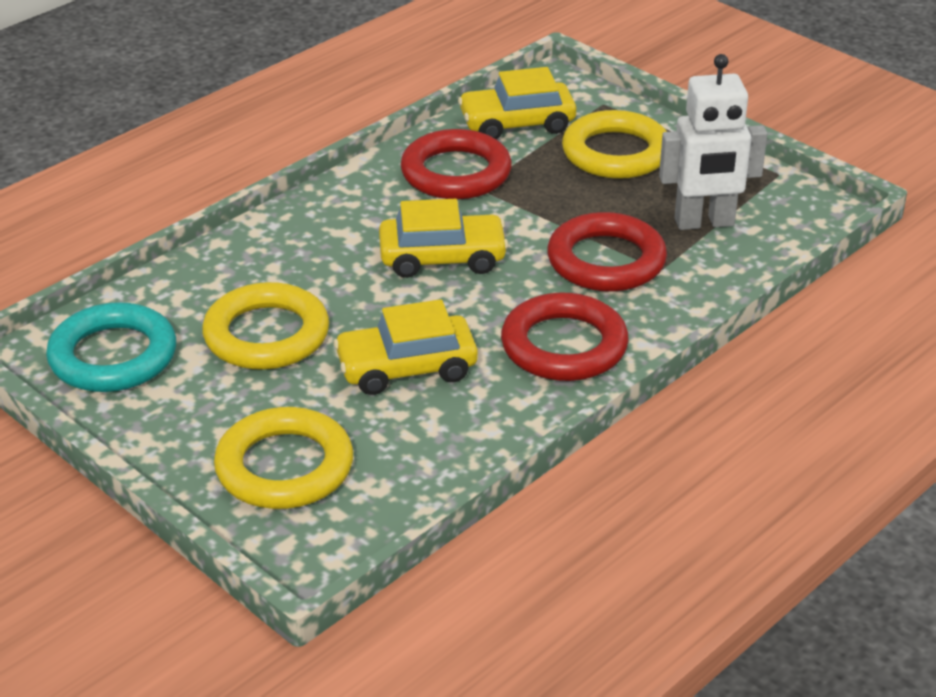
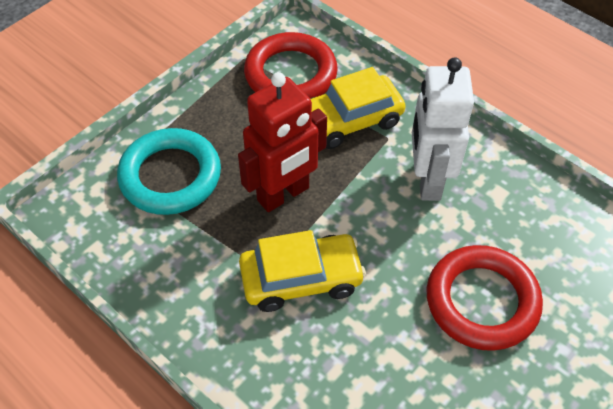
red ring: [401,129,512,199] [501,293,629,381] [547,212,667,292] = 3 -> [244,32,338,98] [426,245,543,351] = 2
red robot: none = 0 -> [238,72,327,212] = 1
yellow car: [333,299,478,395] [379,199,508,278] [458,67,576,139] = 3 -> [239,230,366,312] [310,67,406,149] = 2
yellow ring: [202,282,329,370] [214,407,353,509] [562,110,667,179] = 3 -> none = 0

